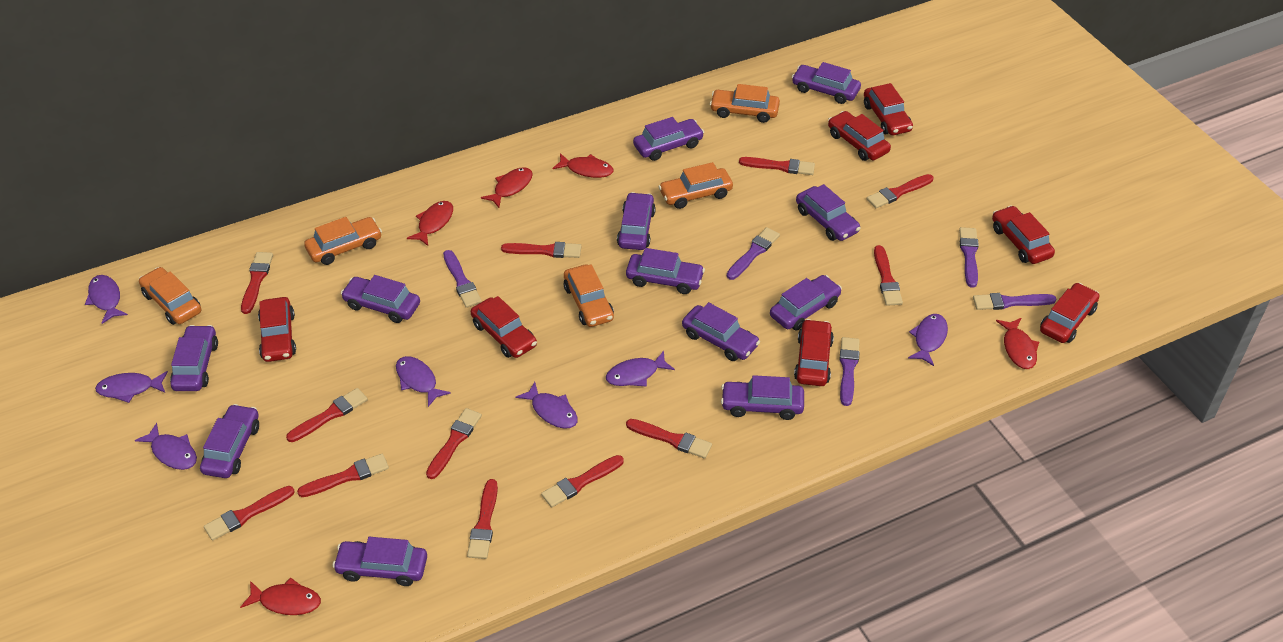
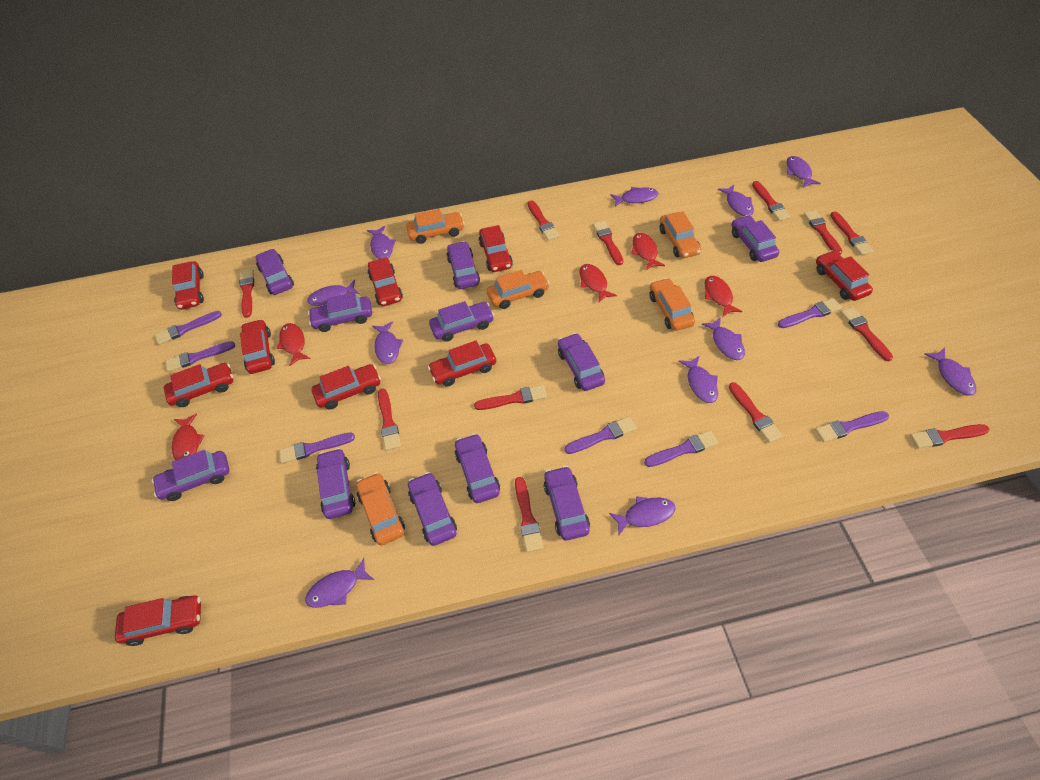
purple brush: [443,250,482,308] [727,227,780,280] [839,337,860,406] [959,227,979,288] [973,293,1056,310] = 5 -> [155,311,222,345] [165,341,235,372] [279,432,355,464] [565,416,637,454] [644,430,718,467] [778,298,842,328] [815,411,889,442] = 7
purple car: [170,325,218,391] [200,404,259,478] [332,537,427,586] [341,275,420,323] [617,192,656,250] [626,248,705,294] [633,117,704,161] [682,302,760,361] [721,375,804,420] [770,275,842,331] [792,62,861,104] [796,184,861,241] = 12 -> [152,450,230,501] [256,249,294,295] [308,292,372,332] [316,448,356,519] [408,472,457,546] [429,301,494,342] [447,241,480,289] [455,434,500,503] [544,466,590,541] [558,333,605,391] [731,215,779,262] = 11
purple fish: [85,275,128,324] [95,371,168,403] [135,423,197,470] [396,356,451,407] [516,382,578,429] [606,351,675,387] [908,314,948,366] = 7 -> [305,558,374,608] [307,280,360,306] [367,226,396,259] [372,321,403,364] [609,496,676,535] [610,187,658,207] [679,355,718,403] [702,317,745,360] [718,185,754,216] [787,156,821,188] [924,348,976,395] = 11
red car: [258,297,296,362] [471,296,537,358] [794,319,834,386] [828,111,891,161] [864,83,913,135] [992,205,1055,264] [1040,283,1099,343] = 7 -> [115,596,201,646] [164,363,233,407] [172,261,204,310] [240,319,275,374] [312,364,381,409] [368,257,403,306] [428,341,496,387] [479,225,513,272] [816,250,873,301] = 9

